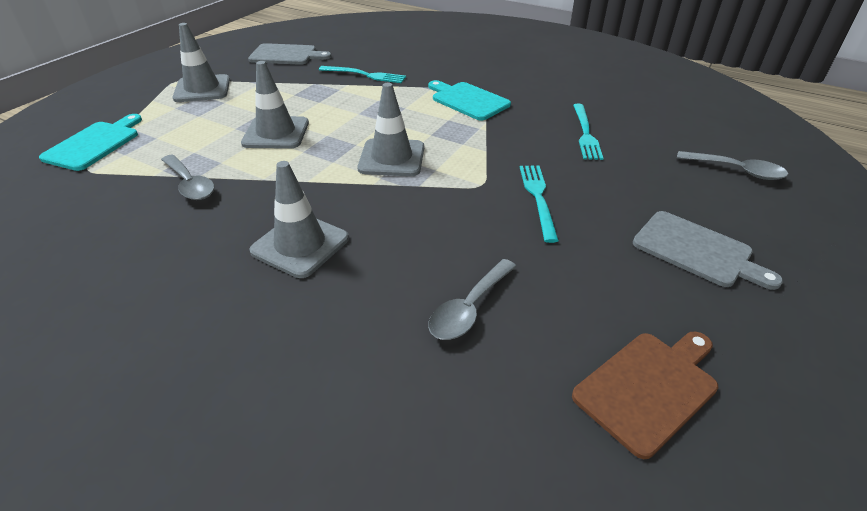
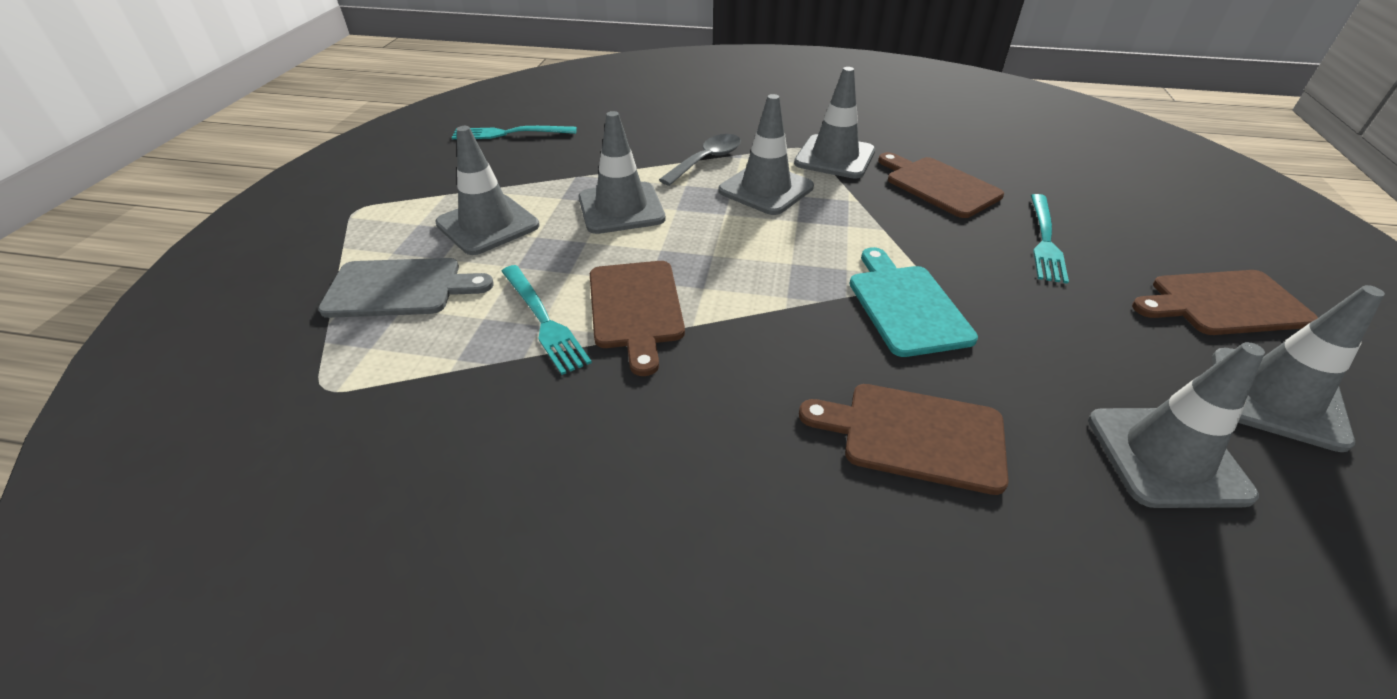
brown cutting board: [572,332,718,459] = 1 -> [590,261,685,376] [799,384,1009,495] [878,152,1004,218] [1132,270,1318,335] = 4
grey cutting board: [248,43,331,65] [633,211,783,290] = 2 -> [318,258,494,318] = 1
grey spoon: [161,154,215,200] [428,259,517,340] [677,151,788,180] = 3 -> [659,134,741,186] = 1
grey traffic cone: [173,23,230,102] [241,61,309,149] [249,161,349,278] [357,83,424,176] = 4 -> [435,126,539,255] [579,111,666,234] [718,94,814,215] [794,67,875,179] [1088,342,1265,508] [1212,285,1385,452] = 6
turquoise cutting board: [39,114,142,171] [428,80,511,121] = 2 -> [849,247,978,357] = 1

